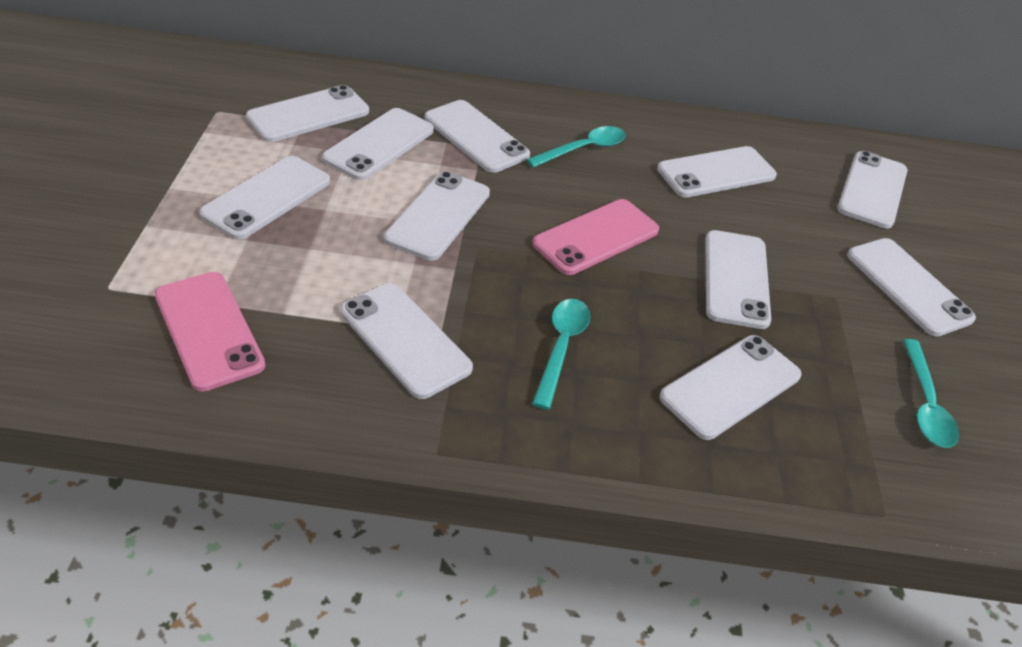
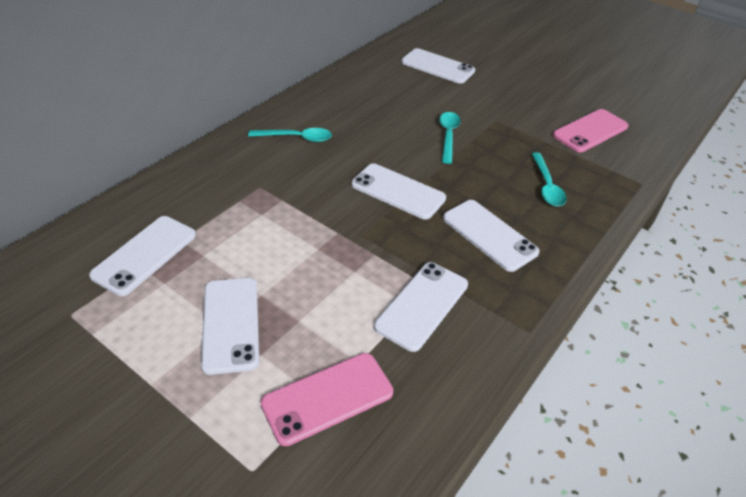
white phone: [199,156,330,240] [246,85,369,142] [322,108,434,180] [340,283,473,399] [384,171,490,261] [425,100,530,173] [657,146,777,197] [660,335,802,440] [706,230,771,329] [837,151,908,228] [847,238,976,336] = 11 -> [89,216,196,296] [201,278,259,375] [351,163,446,219] [374,262,468,352] [401,48,475,84] [443,200,540,272] = 6

